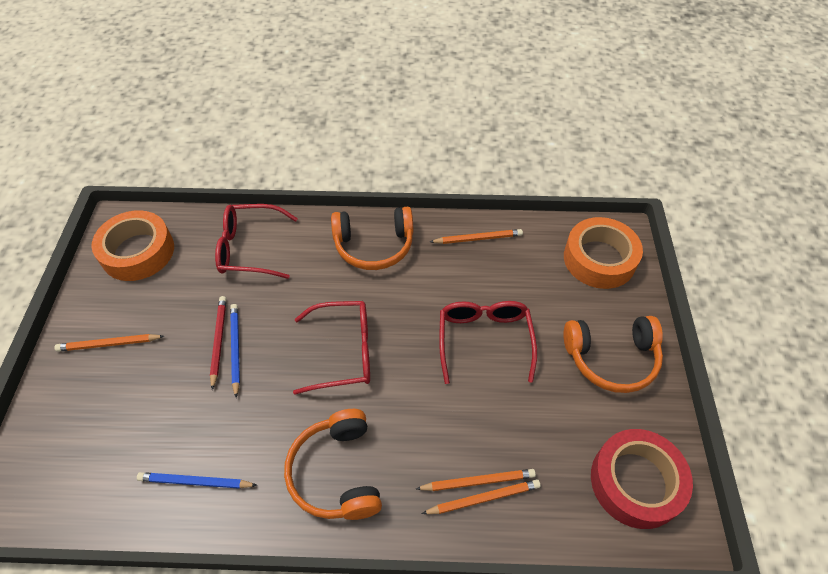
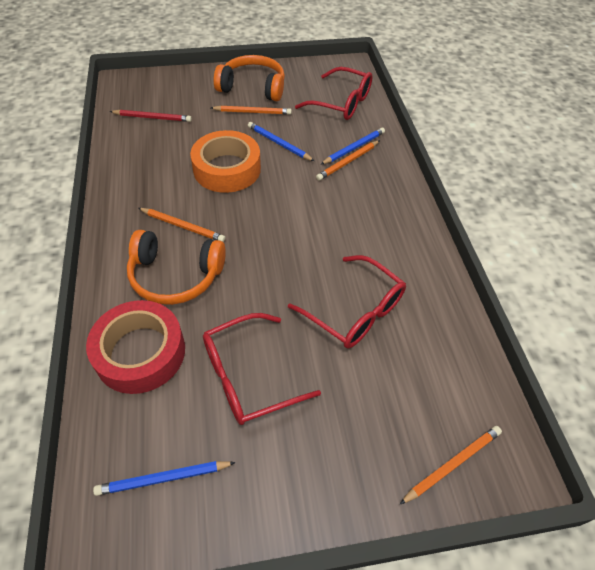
blue pencil: [137,472,257,489] [230,304,240,398] = 2 -> [93,461,236,496] [248,122,314,161] [320,128,385,165] = 3
orange headphones: [284,409,382,520] [331,207,413,270] [563,316,663,393] = 3 -> [127,230,226,305] [214,55,285,101] = 2
orange tape: [91,210,174,281] [564,217,643,289] = 2 -> [190,130,261,193] = 1

